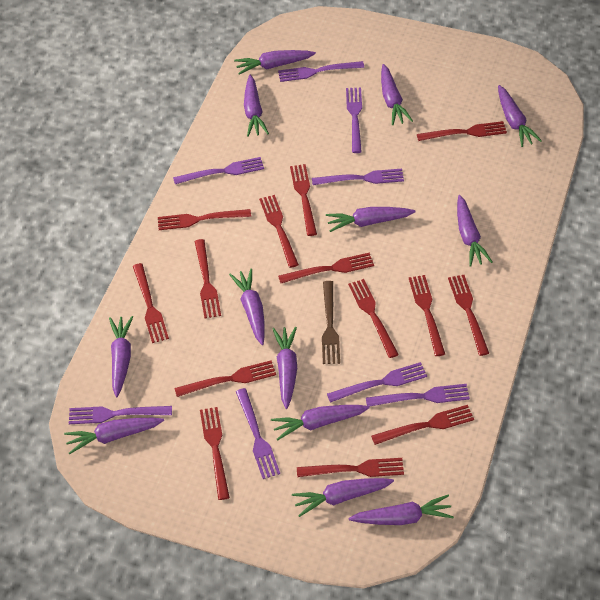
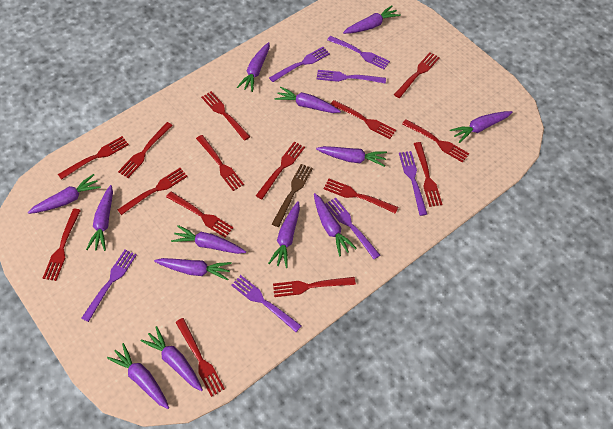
purple fork: [69,406,172,424] [173,157,264,184] [236,388,280,479] [278,61,364,82] [312,169,404,185] [327,362,427,403] [346,88,362,153] [366,384,470,407] = 8 -> [81,249,137,322] [231,275,301,332] [269,47,330,82] [317,70,386,84] [326,198,380,259] [327,36,390,69] [399,151,427,216] = 7
red fork: [133,263,169,343] [158,209,251,230] [174,360,276,397] [195,239,221,319] [200,407,230,500] [259,195,299,268] [278,252,374,283] [290,164,317,236] [297,458,404,477] [348,279,399,358] [371,405,474,445] [409,275,445,356] [417,121,507,141] [448,275,489,356] = 14 -> [43,208,81,281] [58,136,129,180] [117,168,188,215] [118,122,173,178] [166,191,233,238] [175,318,225,397] [196,135,244,191] [201,91,250,141] [256,142,305,199] [273,277,356,297] [323,179,398,214] [331,100,396,139] [394,52,440,98] [402,119,469,163] [414,142,443,207] = 15

